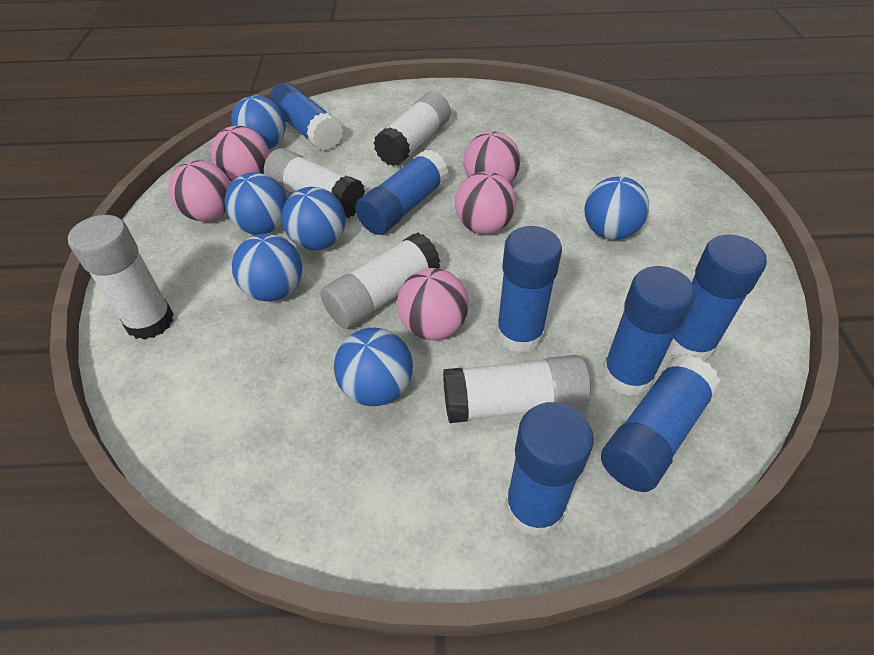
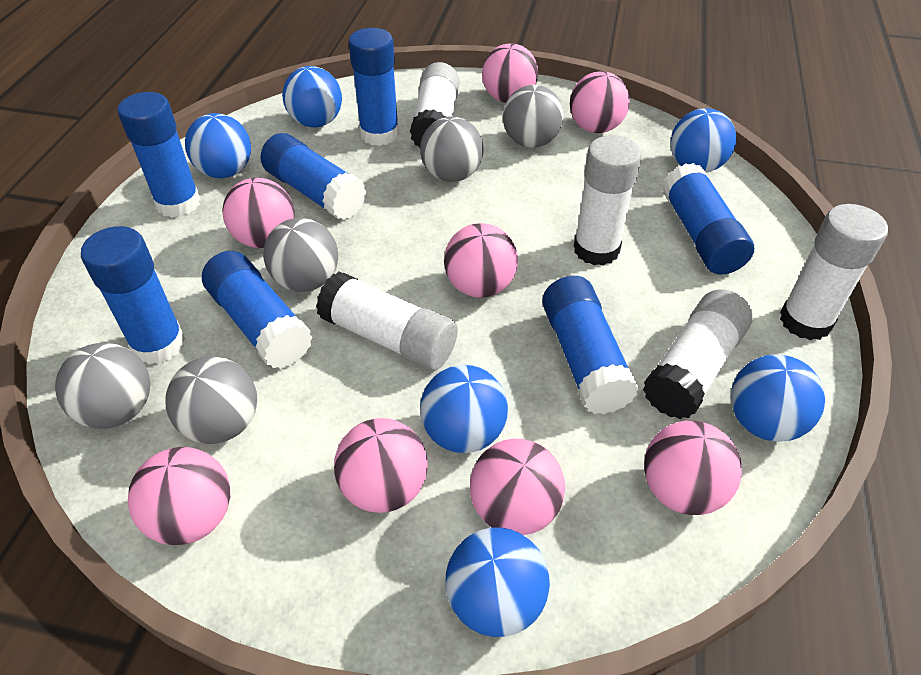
grey ball: none = 0 -> [55,343,150,429] [166,357,257,444] [263,218,338,292] [420,116,483,182] [503,85,563,148] = 5
pink ball: [168,160,231,221] [211,126,269,182] [397,268,469,340] [455,172,516,234] [463,131,520,183] = 5 -> [128,447,230,545] [222,178,294,248] [334,418,428,513] [444,223,518,298] [470,439,565,535] [482,43,538,103] [570,71,630,133] [644,420,742,515] = 8

